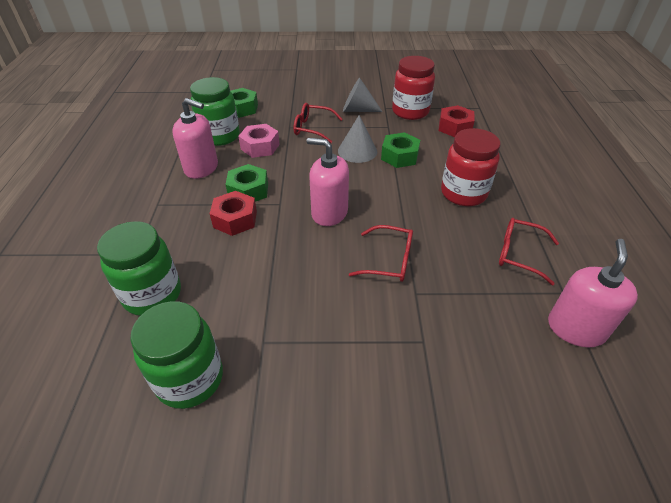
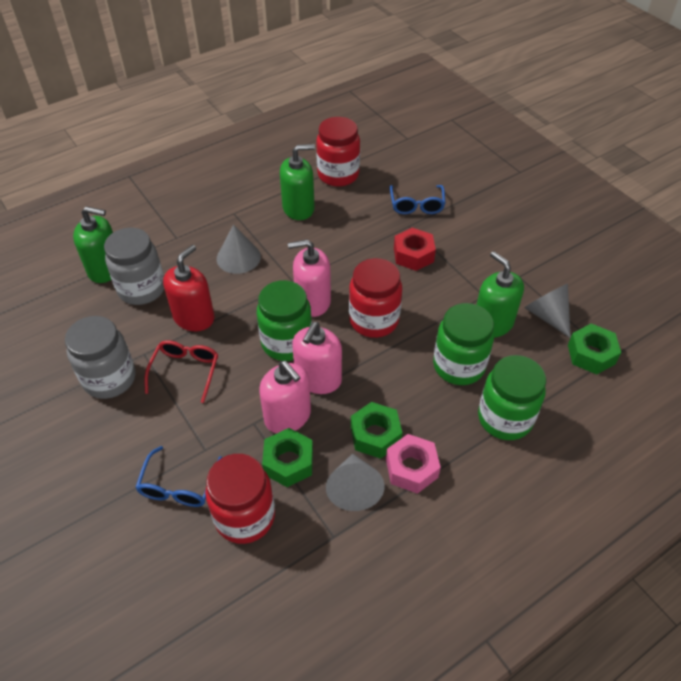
blue glasses: none = 0 -> [135,446,222,507] [390,185,445,214] = 2
green soap dispenser: none = 0 -> [73,206,113,283] [280,144,315,220] [477,251,524,338] = 3
grey cone: [338,115,377,163] [343,78,382,112] = 2 -> [217,224,261,274] [326,453,384,511] [524,284,571,338] = 3
grey jar: none = 0 -> [65,316,135,399] [104,228,164,305] = 2
red glasses: [293,103,343,143] [348,225,413,282] [499,218,559,285] = 3 -> [144,340,218,403] = 1
red jar: [392,56,435,120] [441,128,501,206] = 2 -> [205,454,275,544] [316,117,360,187] [349,258,402,338] = 3
red nut: [210,191,257,236] [439,105,475,137] = 2 -> [394,228,436,271] = 1
red soap dispenser: none = 0 -> [163,245,215,331] = 1

